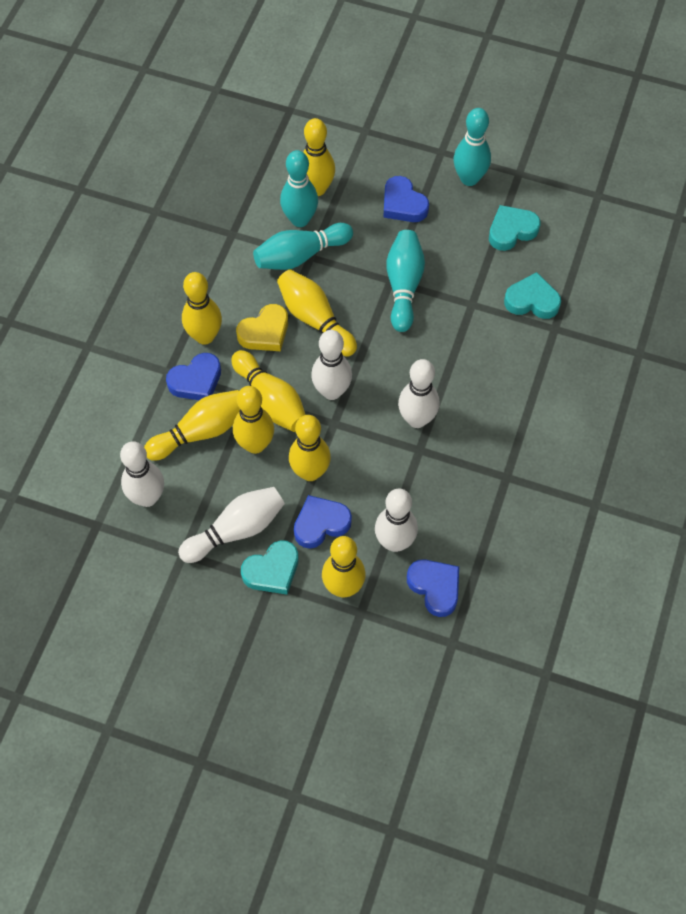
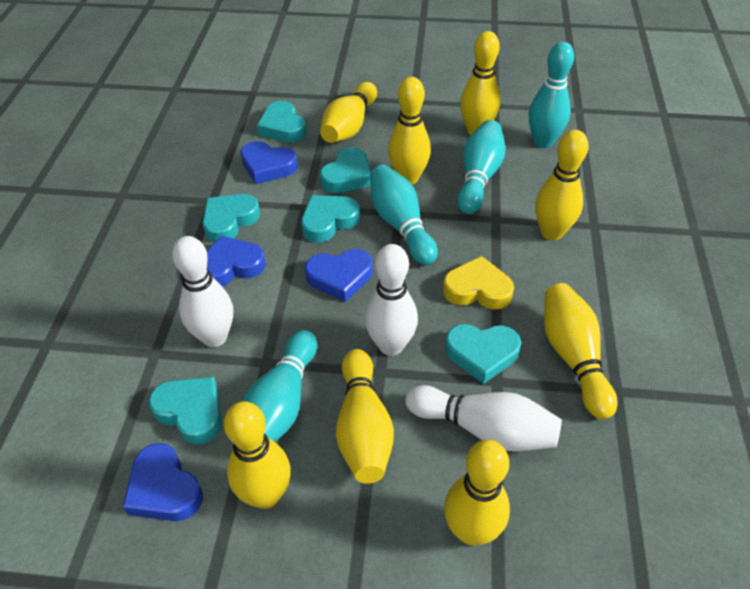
turquoise heart: [241,540,299,595] [489,205,540,251] [504,272,561,319] = 3 -> [149,377,222,444] [202,194,260,243] [257,101,307,143] [301,195,360,243] [320,147,371,193] [445,324,521,384] = 6
white bowling pin: [120,441,164,507] [178,487,285,563] [311,330,352,400] [375,489,418,552] [398,359,439,428] = 5 -> [172,236,233,347] [365,244,418,356] [405,385,562,452] = 3

